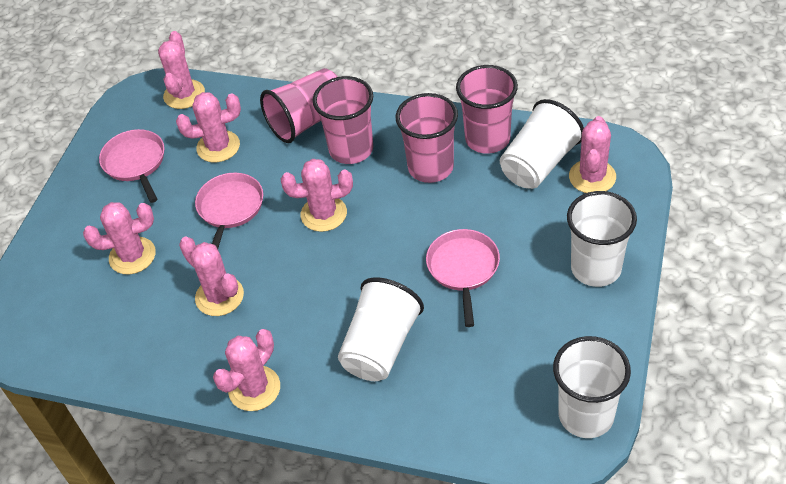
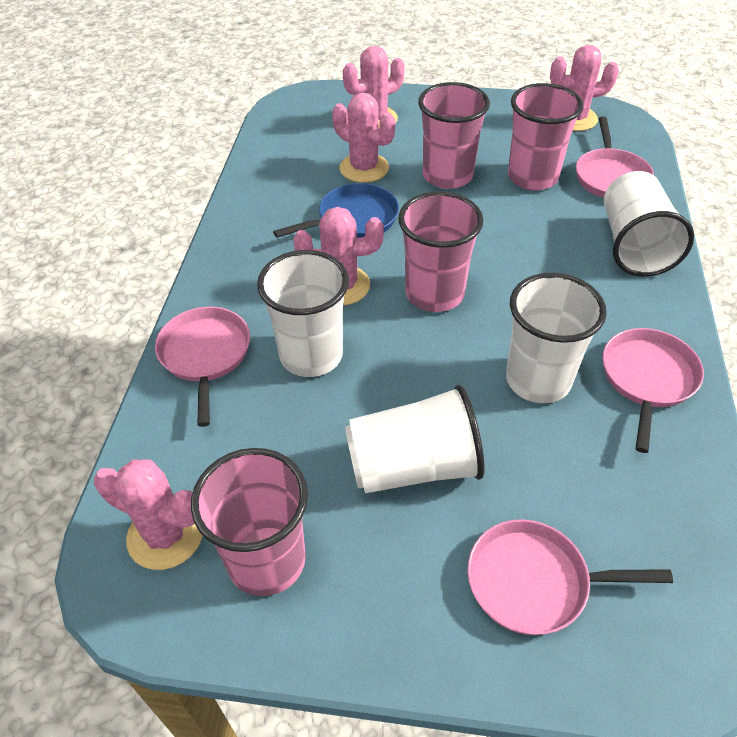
blue pan: none = 0 -> [273,183,399,238] = 1
pink cactus: [83,202,156,274] [158,31,205,109] [176,92,241,163] [179,237,244,316] [213,329,280,411] [281,159,353,232] [569,116,616,193] = 7 -> [94,460,203,570] [293,207,384,306] [332,93,395,183] [343,46,405,128] [550,45,619,131] = 5
pink pan: [99,129,164,203] [195,173,263,249] [426,229,500,327] = 3 -> [155,307,250,427] [467,519,673,635] [576,117,654,198] [602,328,704,453] = 4

